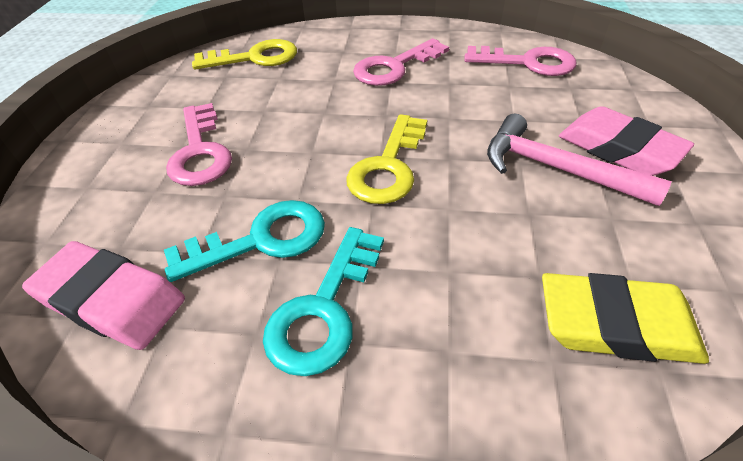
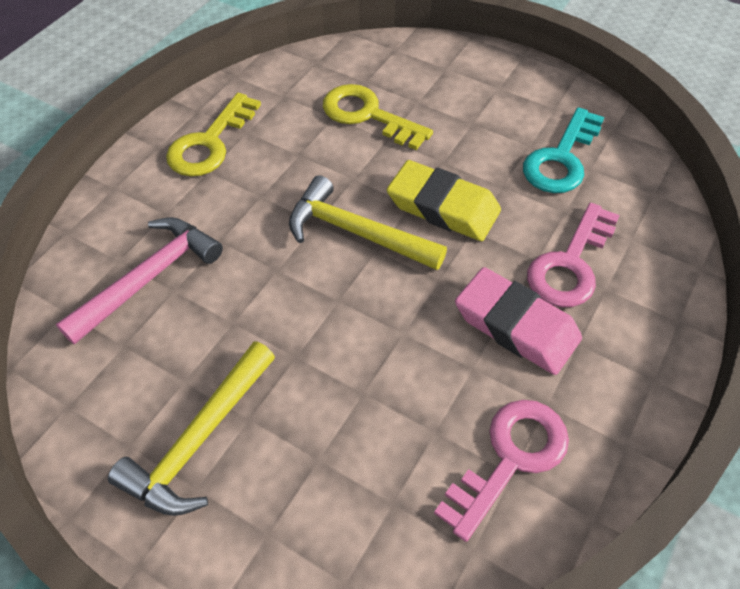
pink eraser: [22,241,185,350] [559,106,694,176] = 2 -> [455,267,582,375] = 1
pink key: [166,103,232,186] [353,38,449,86] [464,46,576,76] = 3 -> [434,400,569,542] [527,203,620,307] = 2
turquoise key: [164,200,325,282] [263,227,384,376] = 2 -> [523,107,604,193] = 1
yellow hammer: none = 0 -> [108,341,275,516] [289,175,447,270] = 2

